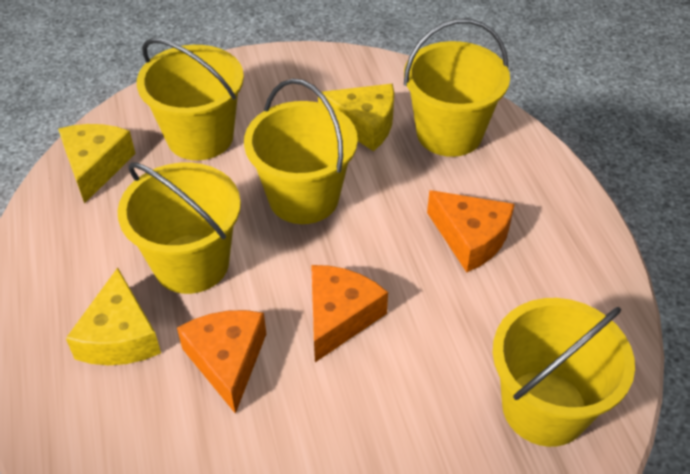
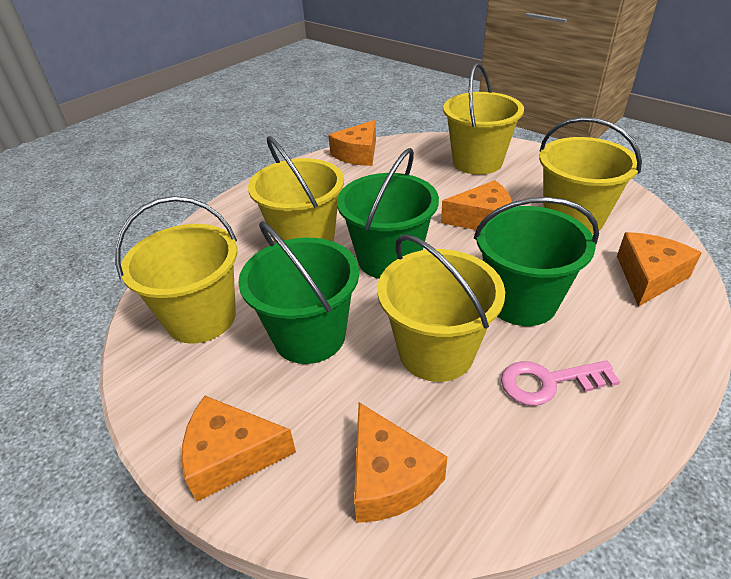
green bucket: none = 0 -> [238,221,359,364] [337,148,439,279] [474,197,599,326] = 3
orange cheese: [177,310,266,414] [311,265,388,362] [427,190,515,272] = 3 -> [181,396,296,501] [328,120,376,166] [354,402,447,523] [441,180,512,230] [617,232,701,307] = 5
pink key: none = 0 -> [501,360,620,406] = 1
yellow cheese: [58,124,135,204] [66,268,161,365] [318,84,394,151] = 3 -> none = 0

